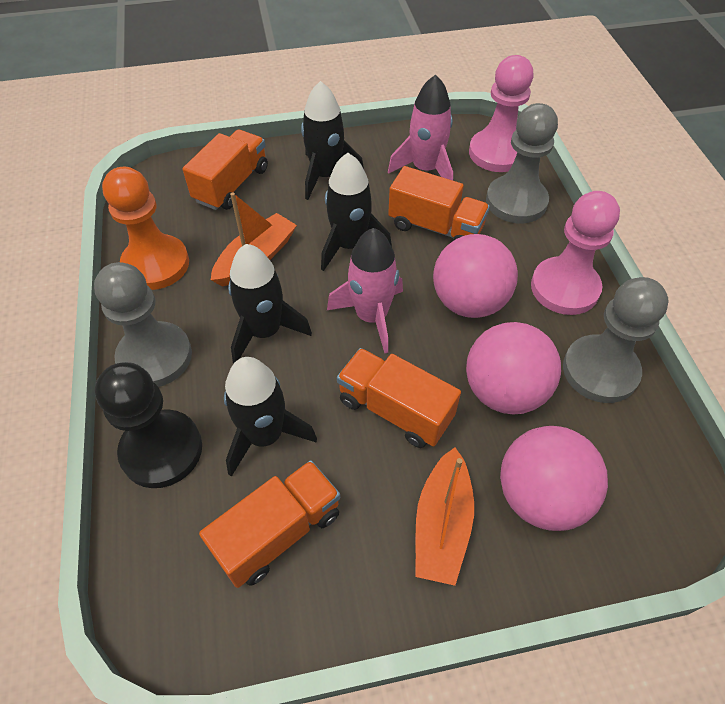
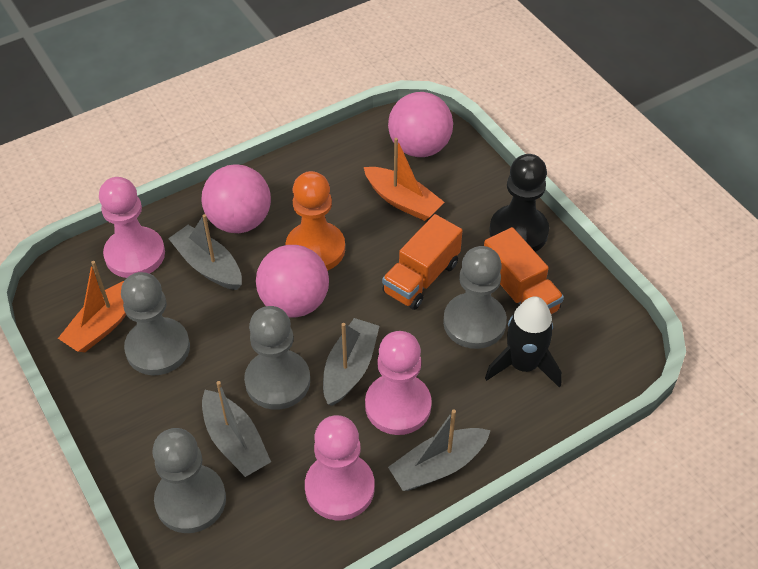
black rocket: [224,357,317,477] [228,244,312,363] [301,81,364,200] [321,153,392,271] = 4 -> [485,296,562,388] = 1
grey boat: none = 0 -> [168,214,242,290] [202,381,271,477] [323,318,379,406] [388,409,491,491] = 4
grey pawn: [94,262,192,387] [486,103,558,223] [563,277,668,403] = 3 -> [121,272,190,375] [152,428,226,533] [244,306,310,410] [443,246,507,349] = 4
orange truck: [183,130,268,210] [199,460,340,588] [337,348,461,448] [388,166,490,241] = 4 -> [382,214,463,310] [484,227,564,314] = 2
pink pawn: [469,55,534,172] [531,191,620,315] = 2 -> [99,177,165,278] [305,415,375,520] [365,331,432,435] = 3
pink rocket: [327,228,403,354] [388,75,453,180] = 2 -> none = 0

